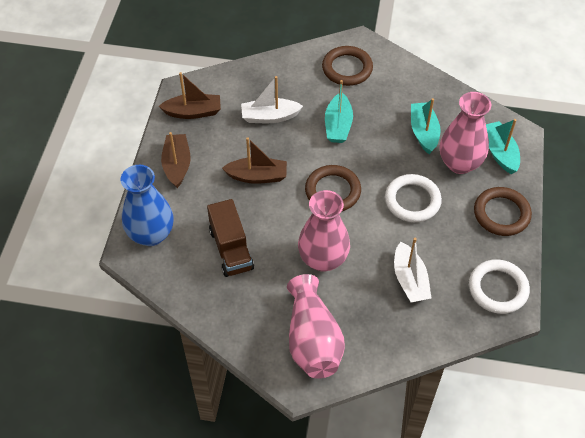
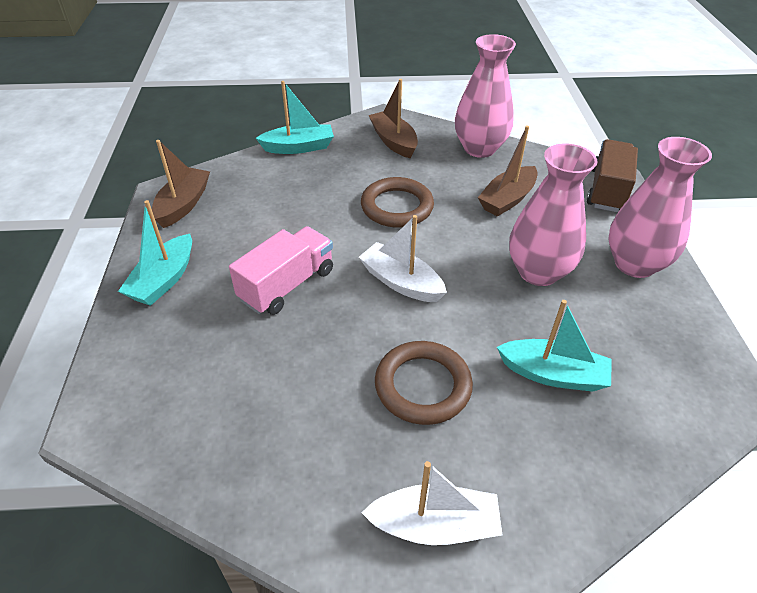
blue vase: [121,165,174,246] = 1 -> none = 0
brown ring: [305,165,361,211] [322,46,373,86] [474,187,532,236] = 3 -> [361,177,434,228] [375,341,473,425] = 2
pink truck: none = 0 -> [229,226,333,315] = 1
white ring: [385,174,442,222] [469,259,530,314] = 2 -> none = 0

